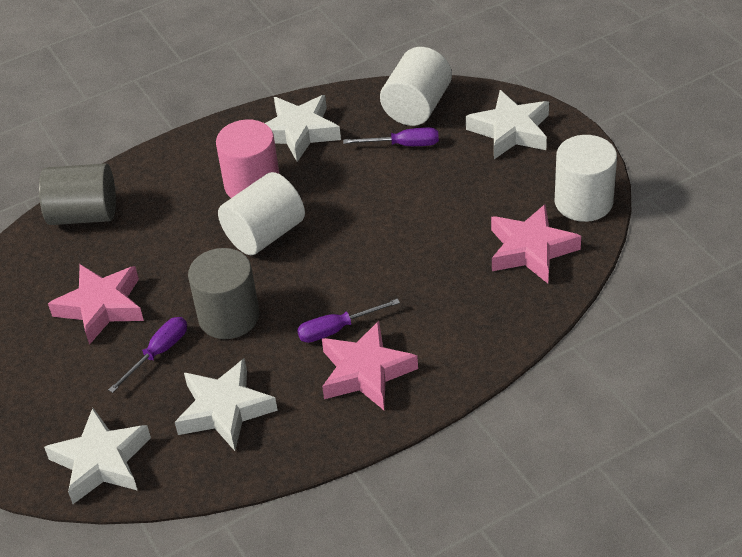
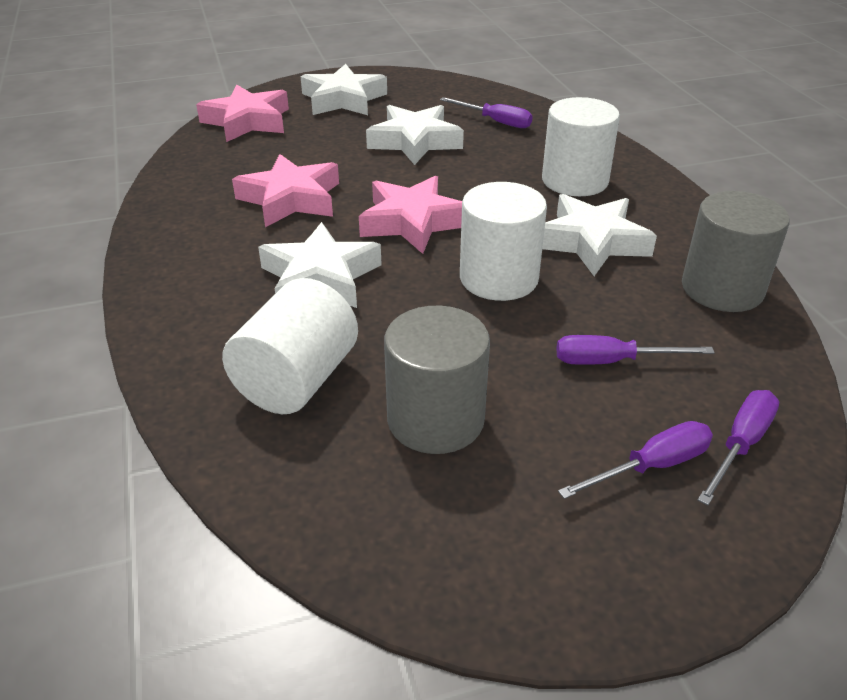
pink cylinder: [216,120,279,198] = 1 -> none = 0
purple screwdriver: [108,317,187,393] [297,298,400,343] [343,127,439,146] = 3 -> [440,97,533,128] [556,335,715,365] [558,421,713,499] [698,390,779,505] = 4

